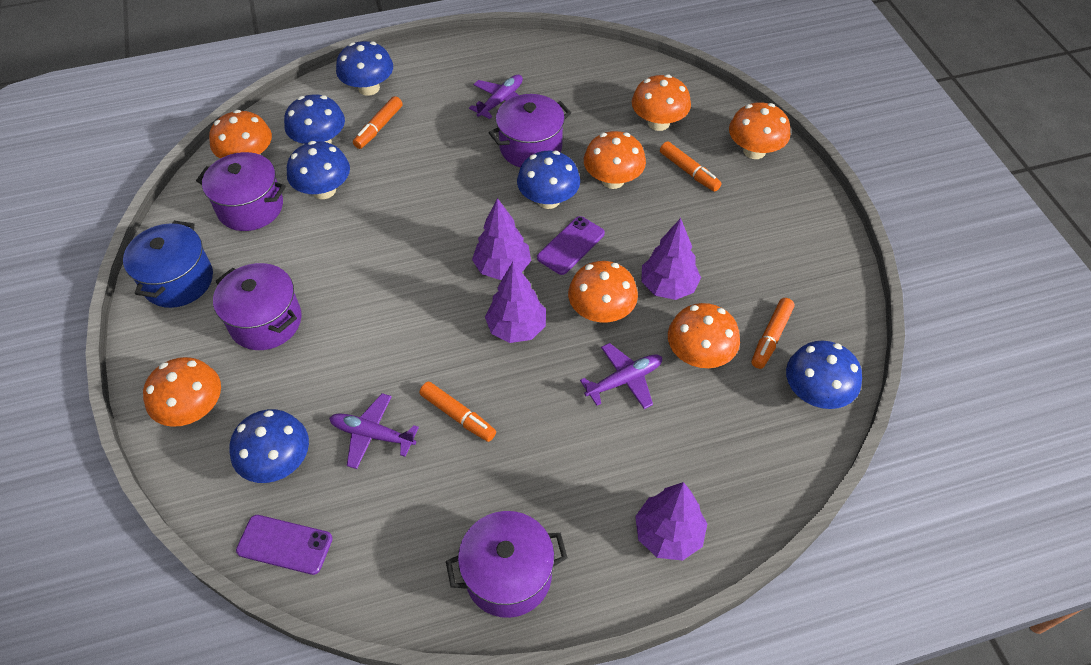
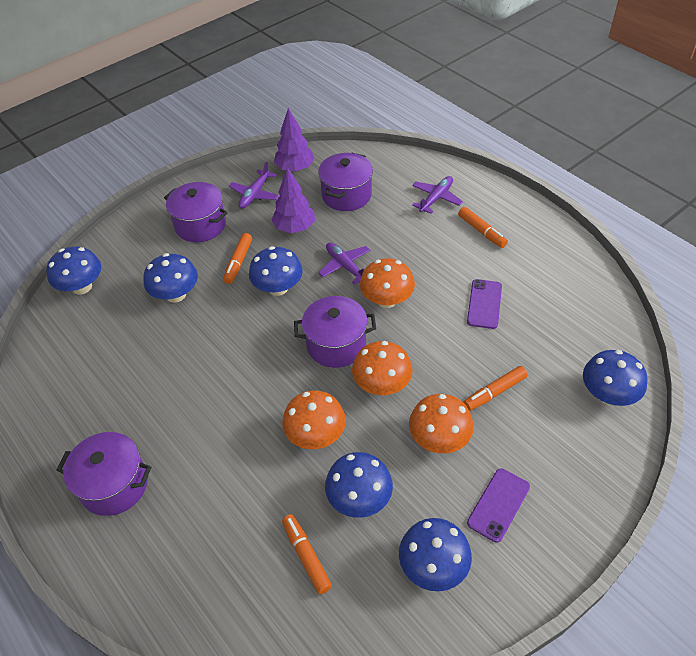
blue pot: [123,221,213,308] = 1 -> none = 0
orange mushroom: [143,357,221,427] [209,110,272,159] [568,261,638,323] [584,131,646,189] [632,74,691,131] [668,303,740,368] [729,102,790,159] = 7 -> [282,390,346,449] [352,341,413,395] [360,258,415,308] [409,394,474,453] = 4
purple tree: [472,198,531,280] [485,262,546,343] [635,482,707,561] [641,218,701,300] = 4 -> [272,167,315,233] [274,108,315,172] = 2

